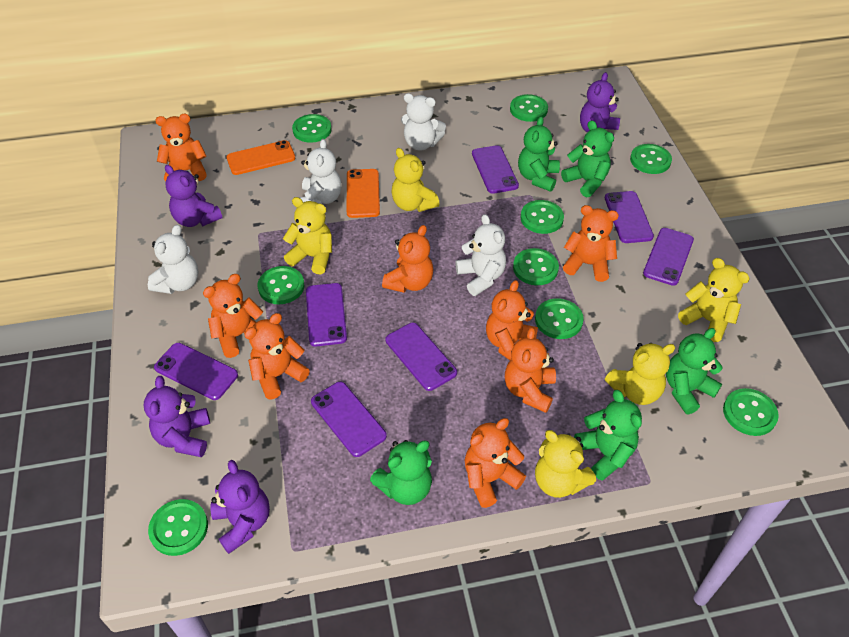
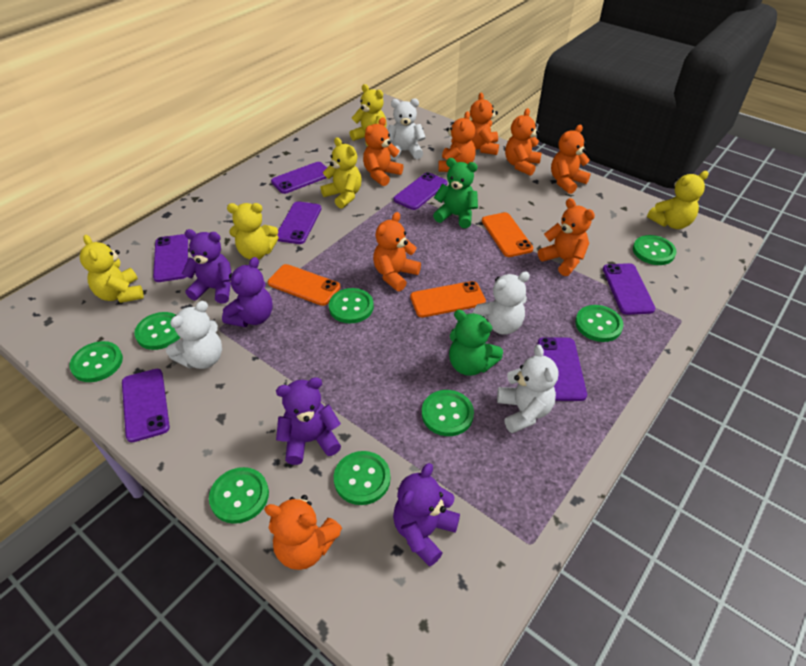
green button: [148,499,208,556] [258,266,304,304] [292,114,332,143] [510,94,548,122] [513,248,559,285] [520,200,564,234] [535,299,584,339] [630,144,672,174] [723,388,779,436] = 9 -> [70,341,123,382] [134,312,181,350] [209,467,269,524] [329,288,374,324] [334,451,391,505] [422,390,474,436] [575,305,623,342] [633,235,677,265] = 8
green teddy bear: [370,440,432,505] [518,117,560,192] [561,120,614,197] [574,390,642,481] [666,328,723,414] = 5 -> [433,158,478,228] [449,310,503,376] = 2
orange phone: [227,140,296,175] [347,169,380,218] = 2 -> [268,264,341,306] [410,281,486,317] [482,212,533,257] = 3

